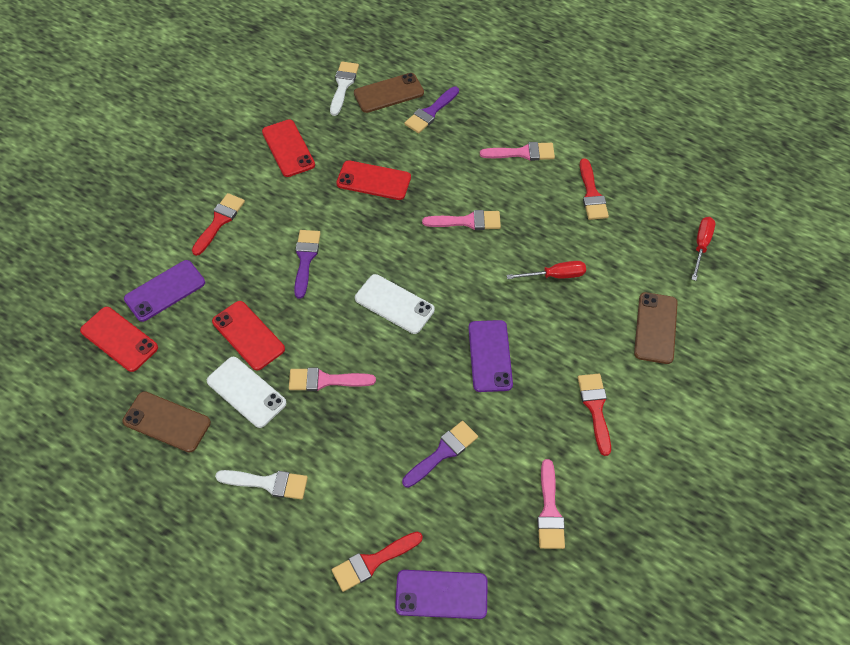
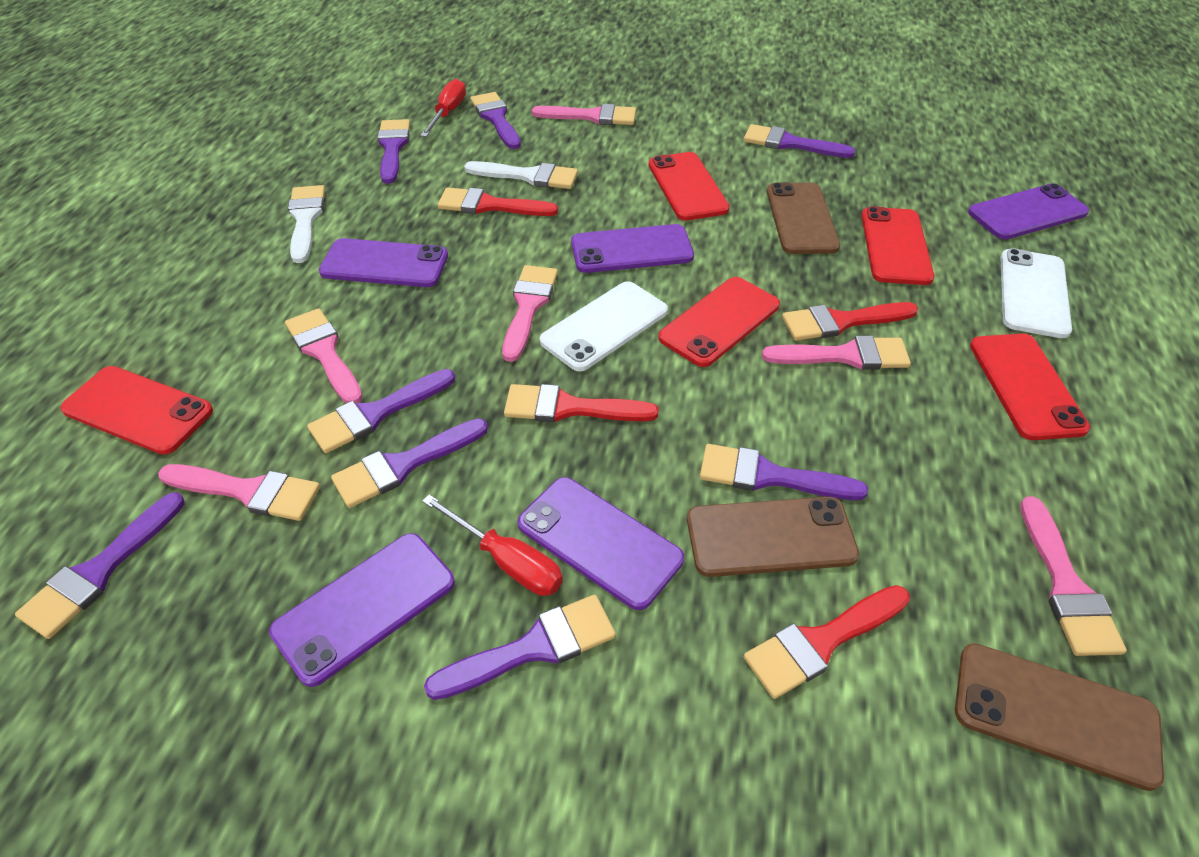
pink brush: [289,368,376,391] [422,210,501,230] [480,142,555,161] [537,459,565,549] = 4 -> [158,464,320,521] [285,308,363,403] [502,265,558,362] [532,104,636,125] [762,336,911,370] [1020,496,1127,656] = 6
purple brush: [294,230,320,299] [402,421,478,488] [404,87,459,133] = 3 -> [15,492,185,639] [307,369,455,453] [331,418,488,508] [377,119,410,184] [424,595,616,700] [470,92,521,149] [700,444,868,500] [744,124,855,158] = 8
purple phone: [124,260,205,322] [395,570,488,619] [468,320,513,392] = 3 -> [269,533,455,687] [319,238,448,287] [518,477,684,610] [571,224,694,273] [968,183,1089,240] = 5
red phone: [80,307,158,372] [212,301,285,370] [262,119,315,177] [336,160,411,200] = 4 -> [60,366,213,455] [649,152,730,221] [658,277,780,367] [861,207,934,285] [970,333,1090,440] = 5

